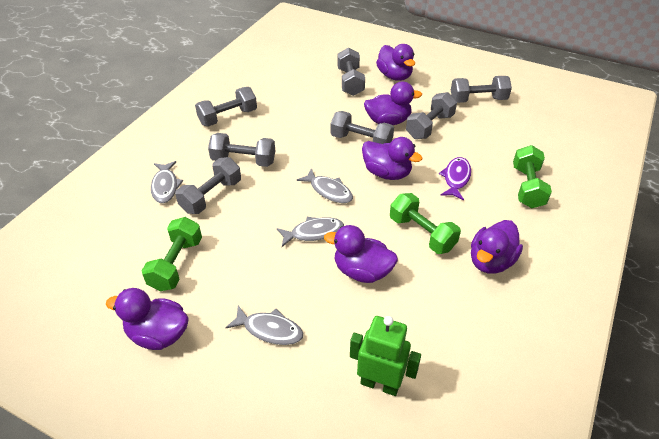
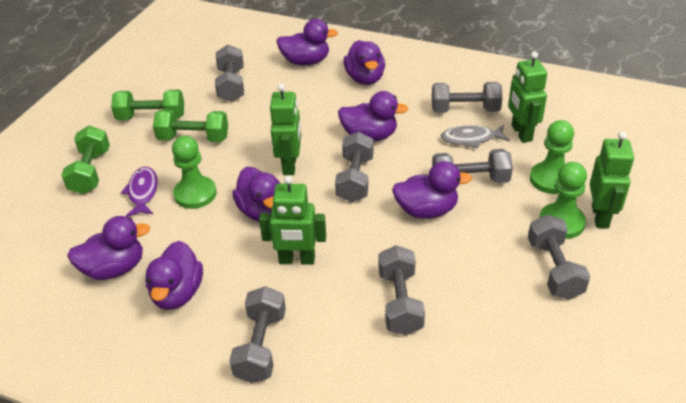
green pawn: none = 0 -> [172,136,217,209] [530,120,574,194] [539,162,587,239] = 3
green robot: [350,316,421,396] = 1 -> [259,175,326,265] [270,84,301,175] [508,51,547,143] [590,131,634,228] = 4
grey fish: [151,161,183,203] [226,306,303,345] [277,217,344,247] [297,168,353,203] = 4 -> [441,125,510,149] = 1
purple duck: [106,288,189,350] [324,225,398,283] [362,137,423,180] [364,82,422,125] [376,44,415,81] [471,220,523,274] = 6 -> [67,216,151,280] [146,241,203,310] [232,167,281,222] [276,19,338,66] [338,91,408,141] [343,40,385,85] [392,161,472,219] = 7

